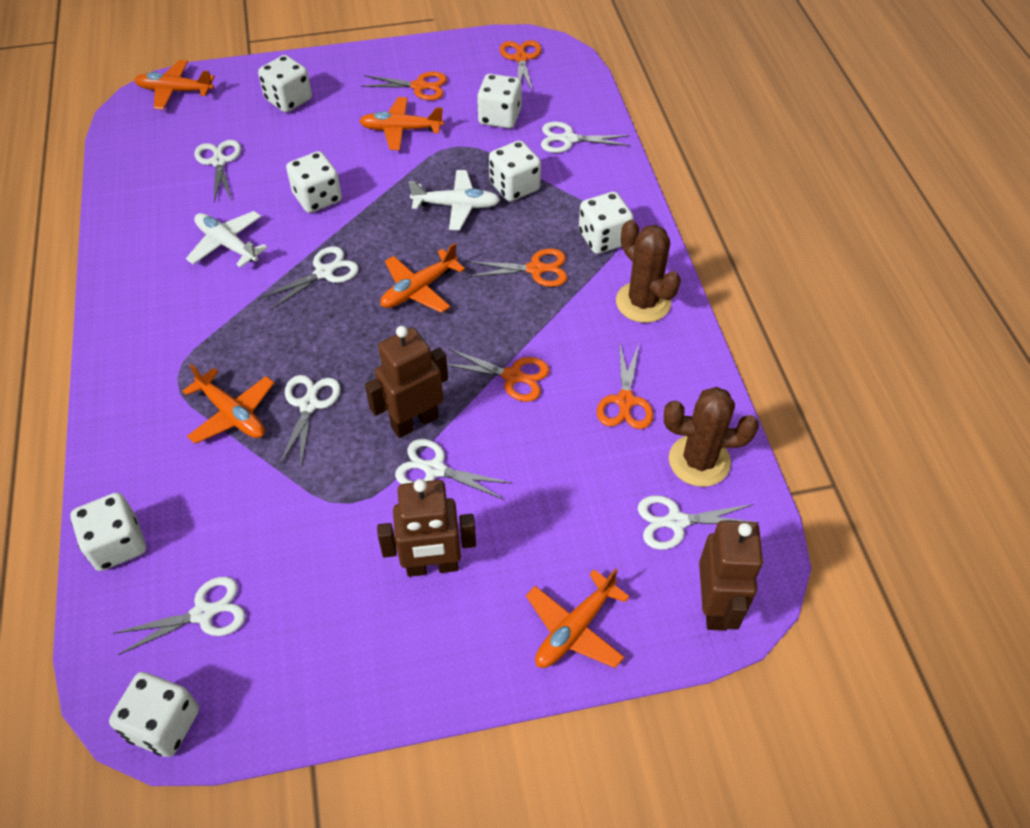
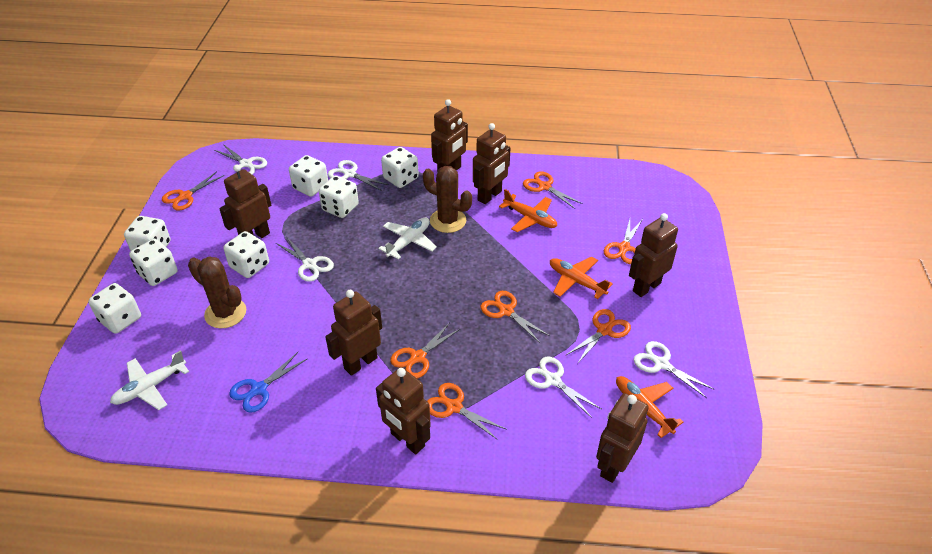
blue scissors: none = 0 -> [229,352,307,413] = 1
brown robot: [365,326,448,438] [377,479,476,577] [699,520,763,631] = 3 -> [219,164,271,238] [325,290,382,376] [376,367,431,454] [431,99,468,172] [473,123,510,204] [596,393,649,483] [629,213,678,297] = 7
orange plane: [134,60,215,110] [183,364,274,444] [359,97,444,150] [380,243,465,313] [526,568,630,668] = 5 -> [499,189,557,232] [550,256,613,299] [616,376,683,438] = 3
orange scissors: [361,72,447,100] [447,348,550,402] [468,248,567,287] [500,40,542,92] [597,344,653,429] = 5 -> [162,171,224,211] [390,322,460,379] [427,383,507,440] [481,291,550,343] [523,171,583,209] [566,309,631,364] [604,219,642,264] = 7
white scissors: [114,577,246,655] [195,140,241,202] [260,246,359,310] [280,375,341,466] [395,439,511,500] [541,122,630,153] [638,495,759,550] = 7 -> [214,144,267,175] [276,236,334,282] [328,160,389,191] [525,356,601,418] [634,341,715,398] = 5

